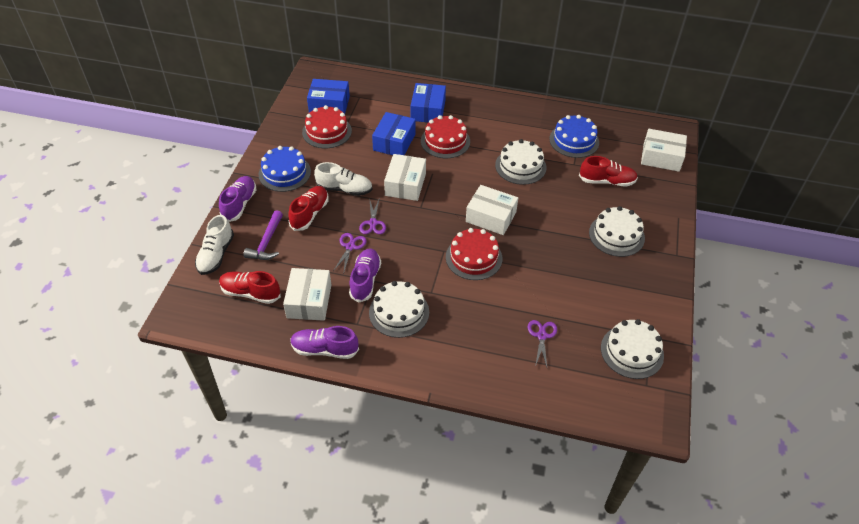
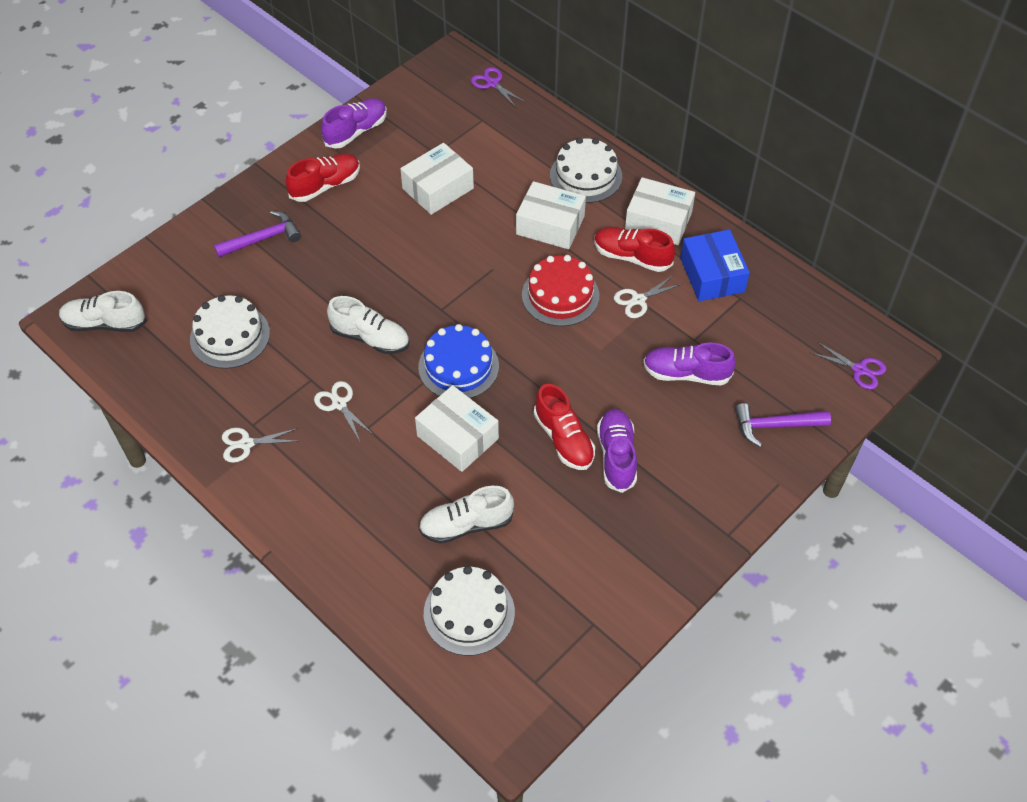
blue box: [307,79,350,114] [372,112,416,155] [411,83,446,123] = 3 -> [680,230,750,301] = 1
blue cake: [259,146,311,192] [549,115,599,158] = 2 -> [418,324,499,398] = 1
purple hammer: [243,210,283,260] = 1 -> [214,211,301,257] [735,403,831,447] = 2
purple scissors: [333,233,366,272] [359,198,386,234] [527,320,557,367] = 3 -> [471,67,525,108] [811,342,886,390] = 2
red cake: [302,105,352,148] [421,115,470,158] [446,228,502,280] = 3 -> [522,255,599,326] = 1
white cake: [369,281,429,338] [495,139,546,185] [589,206,645,257] [601,319,664,379] = 4 -> [190,295,270,369] [424,566,515,656] [550,138,622,203] = 3
white scissors: none = 0 -> [222,428,298,463] [314,381,374,441] [614,275,682,318] = 3
white shoe: [195,215,234,275] [314,162,372,196] = 2 -> [59,291,147,332] [327,296,409,354] [418,486,514,544] = 3

